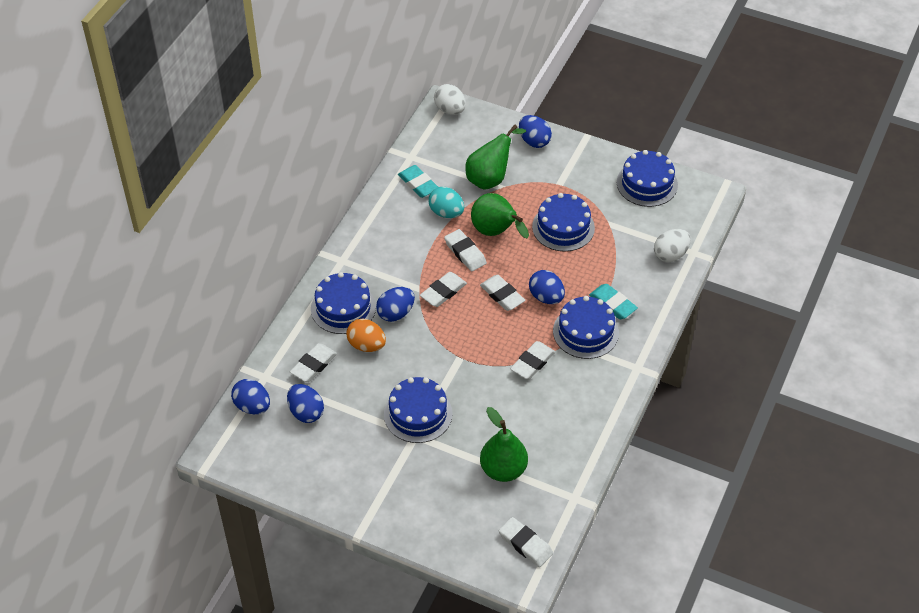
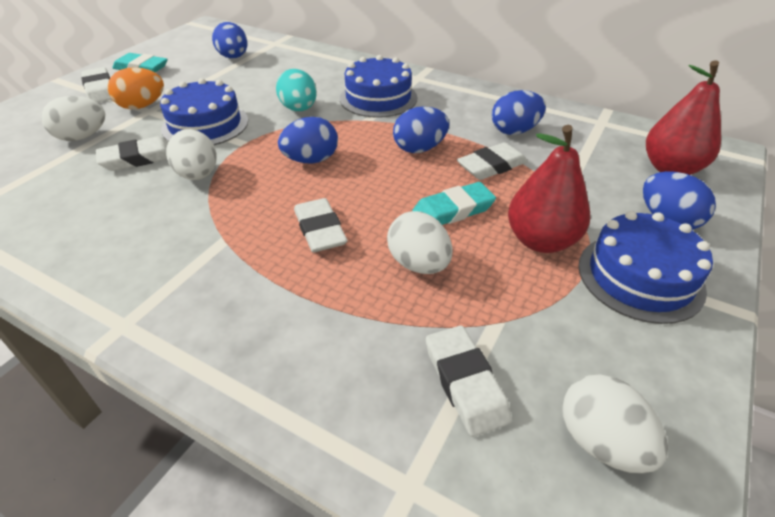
blue cake: [311,272,376,334] [384,377,453,443] [532,193,595,252] [553,296,619,359] [617,150,678,207] = 5 -> [160,78,248,145] [340,55,417,118] [578,211,713,324] = 3
green pear: [465,124,526,190] [471,193,529,239] [480,407,528,482] = 3 -> none = 0
red pear: none = 0 -> [508,125,590,253] [646,60,721,175] = 2
white egg: [434,84,466,115] [654,229,691,262] = 2 -> [41,96,105,141] [166,129,217,180] [387,211,453,274] [563,374,668,474] = 4
white eraser: [290,343,337,382] [420,272,467,307] [444,229,487,271] [480,275,525,311] [499,517,553,567] [510,341,555,380] = 6 -> [81,67,112,103] [96,136,169,171] [294,198,347,252] [426,326,512,437] [457,142,528,180] = 5

